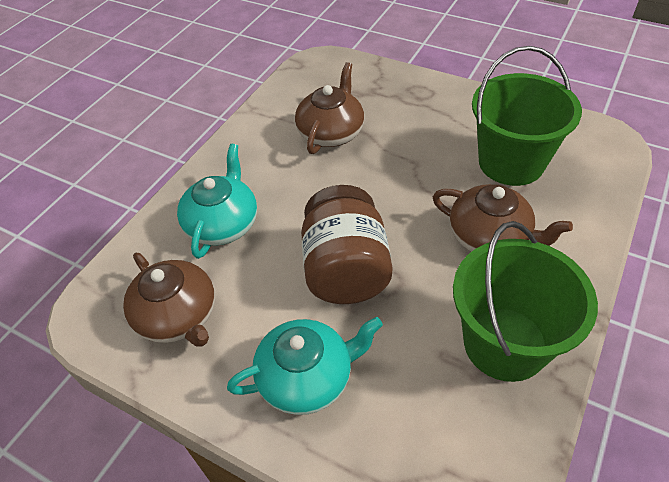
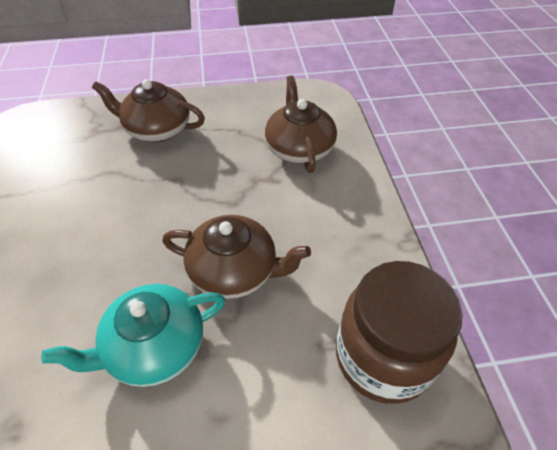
green bucket: [453,221,598,382] [472,46,582,186] = 2 -> none = 0
turquoise teapot: [177,144,257,259] [227,317,383,415] = 2 -> [41,284,225,387] = 1

